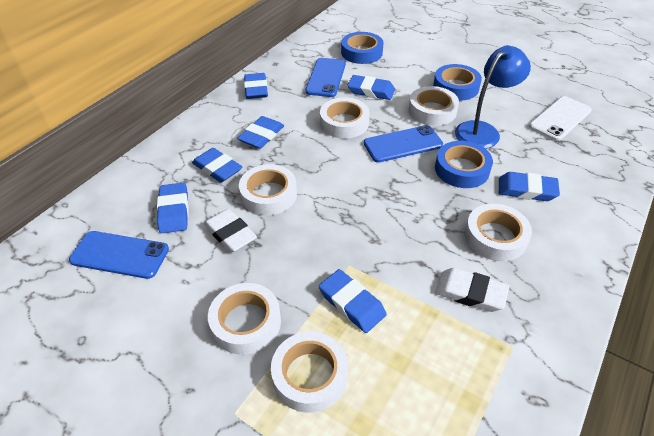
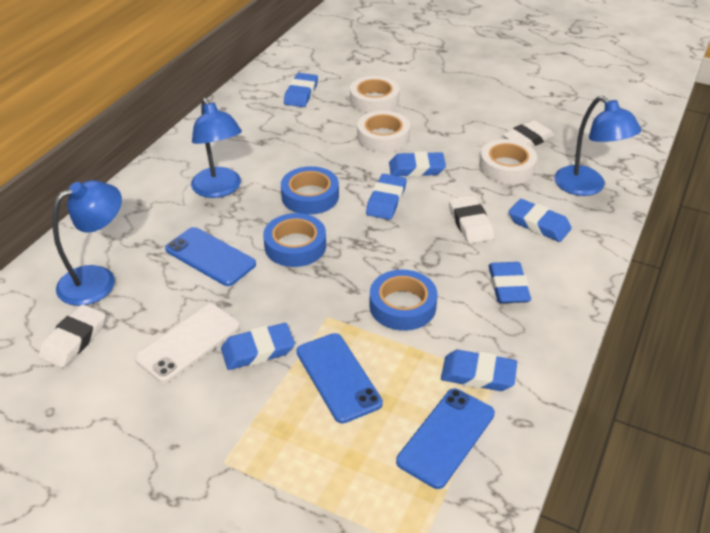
blue lamp: [455,45,531,149] = 1 -> [52,180,122,306] [191,98,242,198] [554,96,641,196] = 3
white eraser: [204,209,257,253] [435,268,509,312] = 2 -> [38,304,106,368] [449,195,494,244] [503,120,554,147] = 3
white tape: [208,283,281,355] [239,164,297,215] [271,332,348,413] [320,97,369,139] [409,86,459,126] [465,204,532,261] = 6 -> [350,76,400,113] [357,111,410,152] [479,139,537,184] = 3

